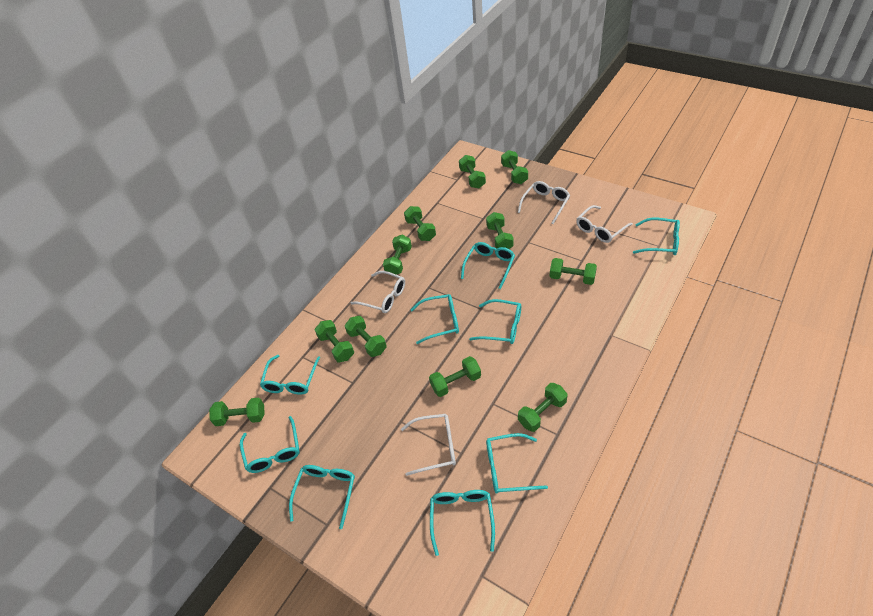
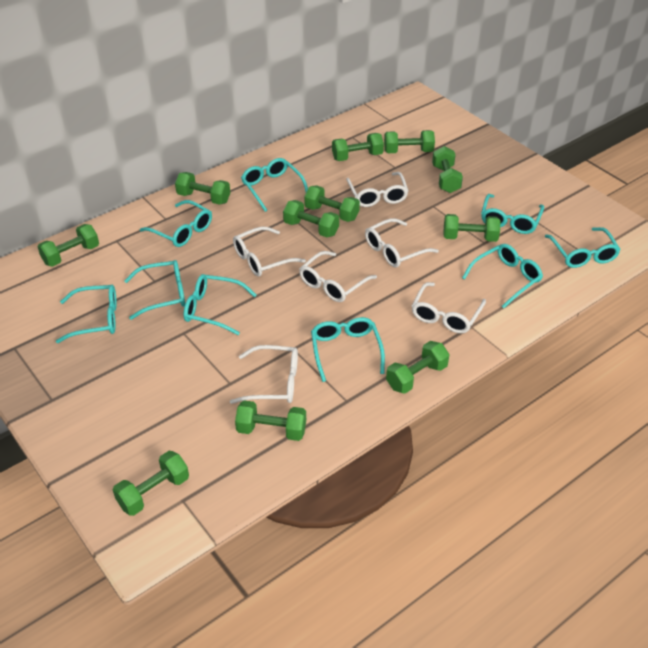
white glasses: [351,271,405,313] [401,414,456,476] [518,181,570,224] [576,205,633,243] = 4 -> [230,345,298,404] [233,227,306,276] [299,251,377,302] [346,172,409,207] [365,218,439,267] [412,282,486,333] = 6

